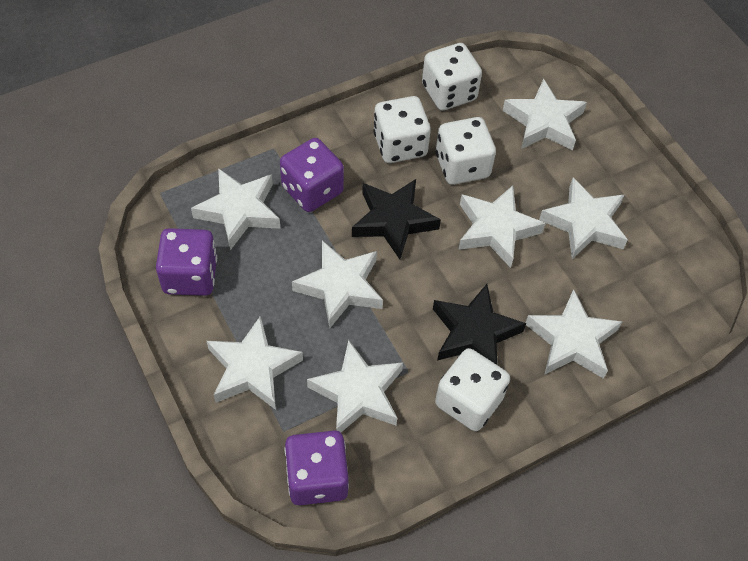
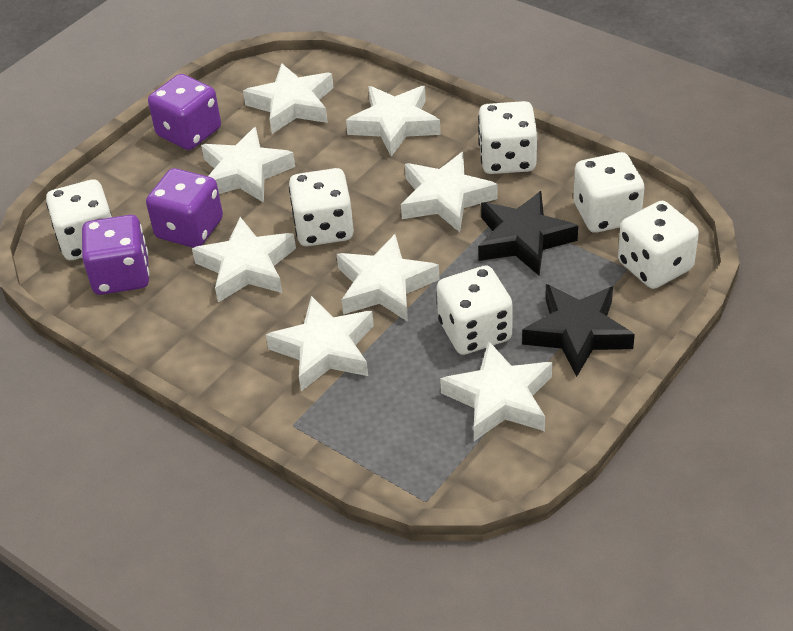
white dice: [373,96,431,163] [422,43,482,110] [435,348,510,431] [436,117,496,185] = 4 -> [46,179,112,260] [289,168,354,246] [437,265,513,355] [478,101,537,174] [573,152,644,233] [618,201,699,289] = 6

